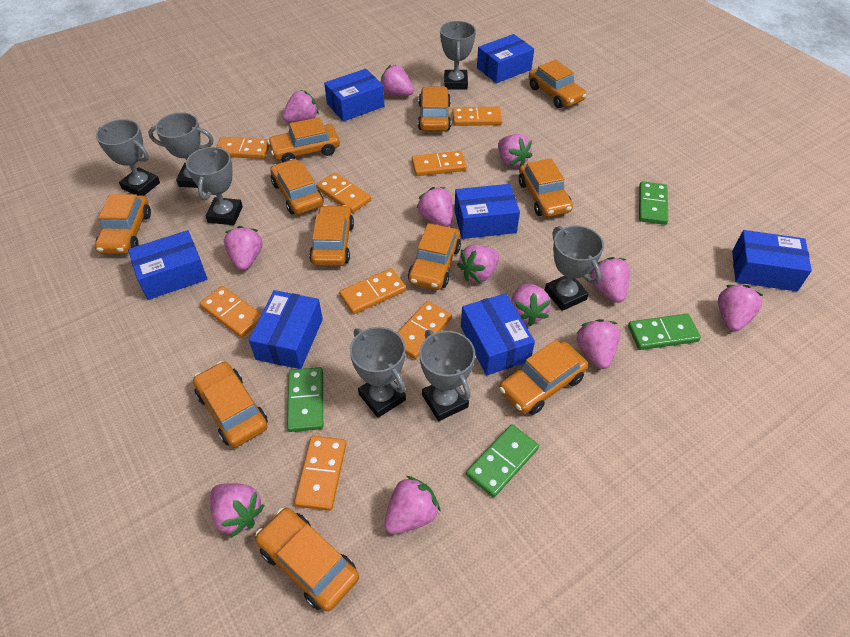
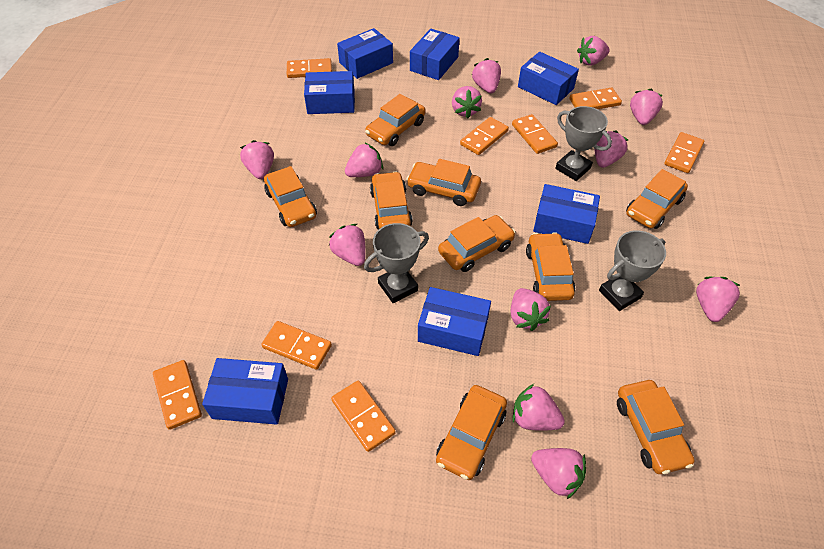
green domino: [287,367,323,432] [466,424,539,498] [628,314,701,350] [639,181,668,225] = 4 -> none = 0
grey trophy: [96,119,160,196] [148,112,214,188] [186,146,243,225] [350,327,406,418] [419,330,475,421] [440,21,476,90] [545,225,604,311] = 7 -> [364,223,429,303] [555,106,612,181] [599,230,666,311] = 3
orange car: [95,194,151,254] [193,361,268,447] [255,508,359,612] [267,117,340,162] [270,159,324,215] [309,205,354,266] [408,223,461,290] [418,86,451,131] [499,340,588,415] [519,158,573,217] [529,60,587,108] = 11 -> [264,166,317,227] [365,94,426,146] [370,171,413,230] [406,159,481,206] [436,385,507,480] [438,215,515,272] [526,232,575,301] [617,380,695,474] [626,169,688,229] = 9

